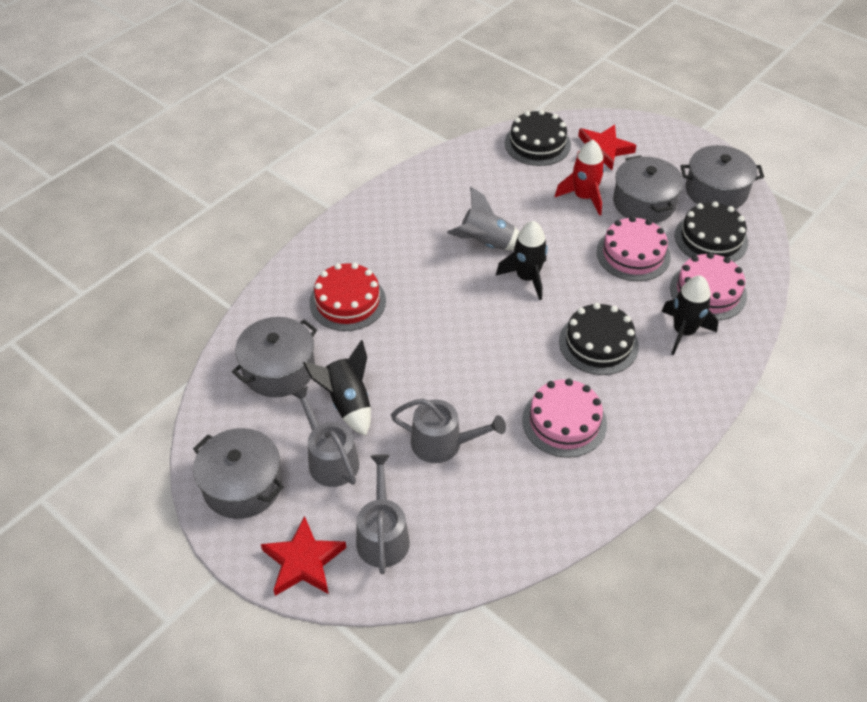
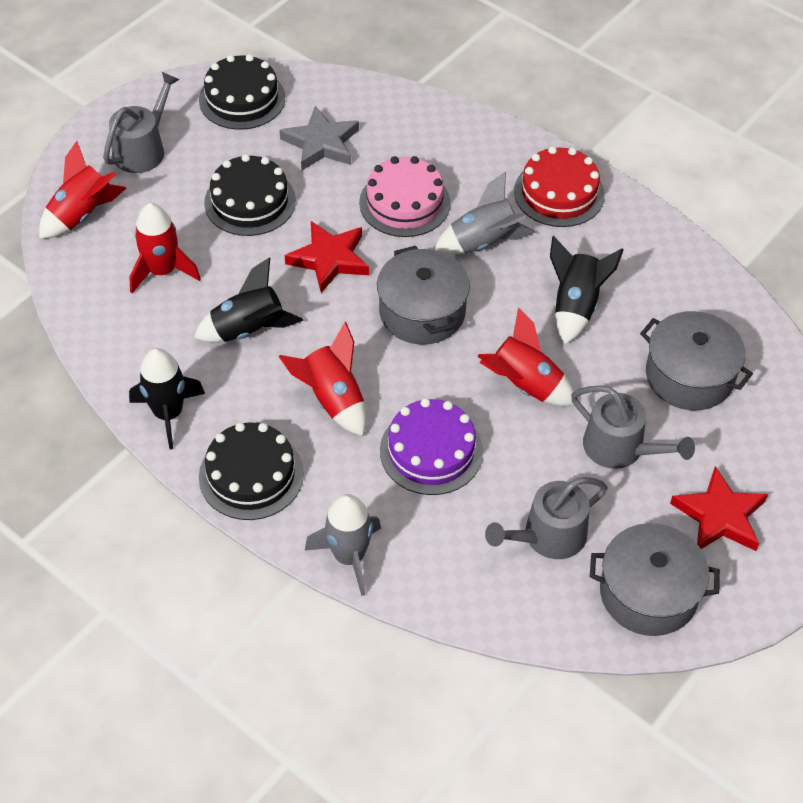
grey pot: [193,428,284,519] [232,317,317,397] [613,156,684,223] [680,145,764,209] = 4 -> [377,246,470,345] [590,523,720,636] [640,311,753,410] = 3
grey rocket: [447,187,519,250] = 1 -> [305,494,381,596] [435,172,536,255] = 2
grey star: none = 0 -> [280,106,359,170] = 1
pink cake: [522,378,607,458] [596,216,671,281] [670,253,747,320] = 3 -> [359,156,451,237] = 1
purple cake: none = 0 -> [380,398,483,495] = 1
red rocket: [555,140,605,216] = 1 -> [39,141,126,239] [129,203,201,293] [278,322,366,436] [477,307,574,406] = 4

